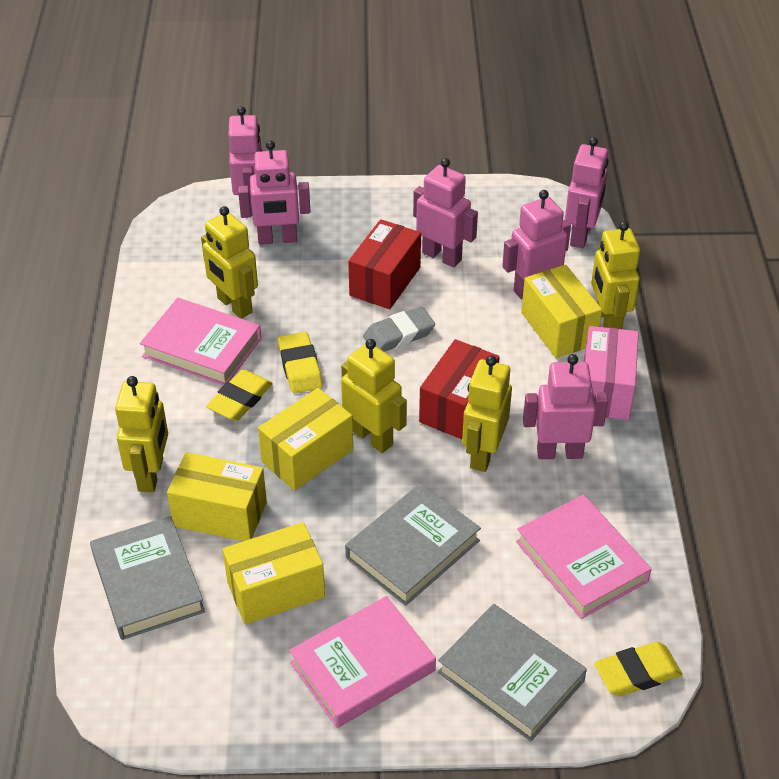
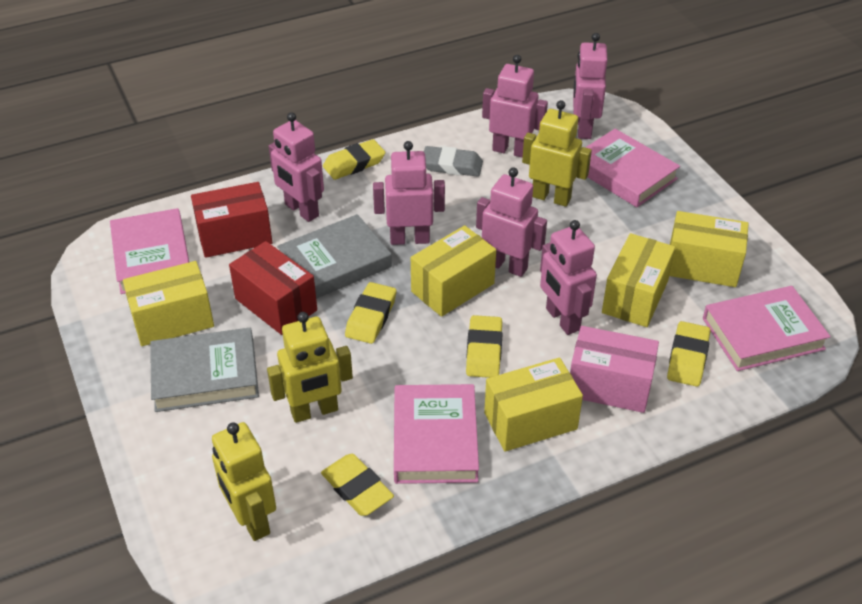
grey book: [90,516,205,640] [345,483,481,606] [438,604,587,742] = 3 -> [150,328,259,412] [277,214,392,299] = 2
pink book: [140,298,261,385] [289,596,436,728] [516,494,651,619] = 3 -> [110,208,189,294] [394,384,479,484] [585,129,680,207] [703,286,831,371] = 4
yellow box: [167,452,267,541] [223,522,325,624] [258,388,353,491] [521,265,602,358] = 4 -> [123,261,214,346] [411,225,496,317] [484,358,583,452] [602,233,675,327] [669,211,749,287] = 5
yellow eraser: [206,369,273,421] [278,332,323,393] [594,642,682,696] = 3 -> [321,454,394,516] [323,139,385,180] [345,282,396,344] [466,315,503,378] [667,321,710,387] = 5
yellow robot: [115,376,168,492] [201,206,258,319] [341,339,407,453] [462,355,512,472] [591,221,640,329] = 5 -> [212,422,276,541] [267,312,353,423] [522,100,592,207] = 3

